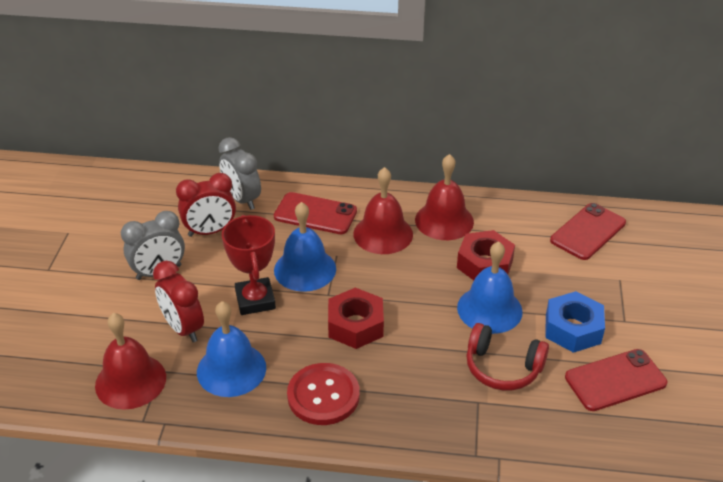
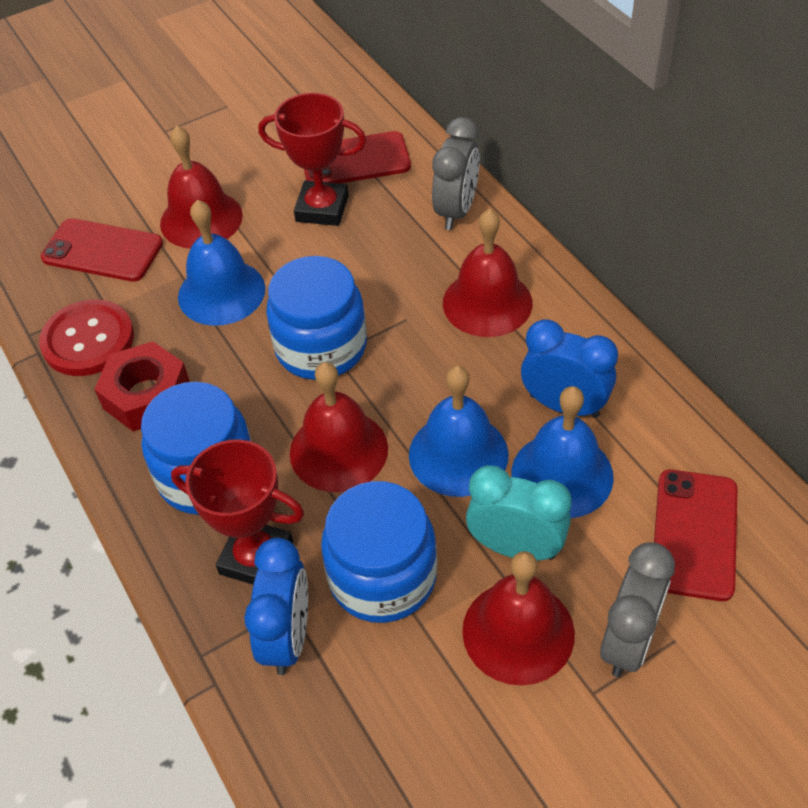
blue clock: none = 0 -> [244,538,308,675] [521,319,618,418] = 2
blue jar: none = 0 -> [141,382,252,515] [266,256,367,380] [321,481,437,623] = 3
blue nut: [545,291,605,353] = 1 -> none = 0
red bell: [95,313,166,410] [353,167,413,254] [415,154,474,240] = 3 -> [160,126,243,249] [290,362,388,492] [443,209,532,337] [462,551,575,685] = 4
red clock: [153,261,204,342] [176,173,236,237] = 2 -> none = 0
red headphones: [466,323,549,390] = 1 -> none = 0
red nut: [328,287,384,349] [457,230,515,280] = 2 -> [94,342,190,431] = 1
red trophy: [222,215,276,315] = 1 -> [171,439,304,584] [258,93,366,226] = 2
turquoise clock: none = 0 -> [466,465,572,561] = 1

